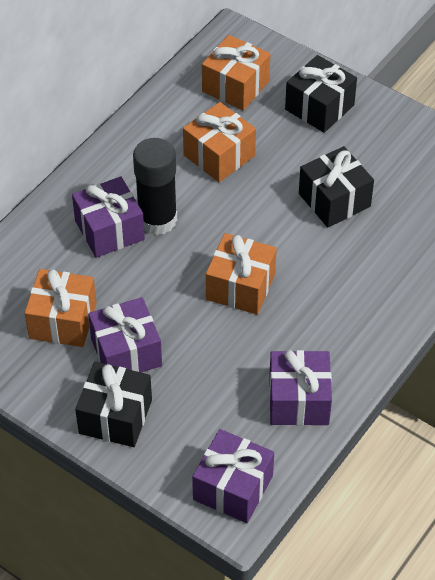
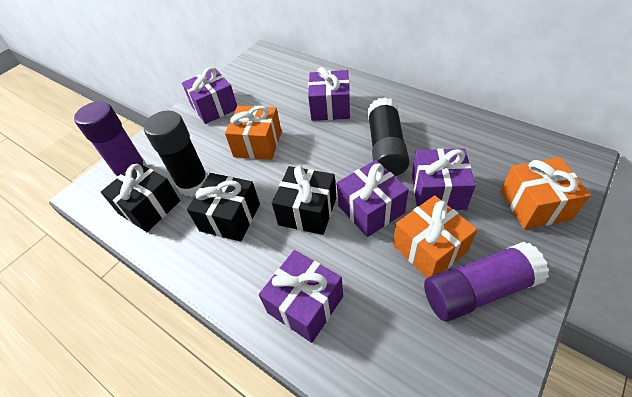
black glue stick: [133,138,177,235] = 1 -> [144,110,208,197] [367,97,410,176] = 2
orange gift: [25,269,97,347] [183,102,256,182] [202,35,270,111] [206,233,277,315] = 4 -> [225,106,282,160] [393,195,477,278] [501,157,591,229] = 3
purple gift: [72,177,145,258] [88,297,162,372] [192,429,274,523] [269,350,332,426] = 4 -> [182,67,237,124] [259,250,343,343] [308,67,350,121] [337,160,409,237] [412,148,476,210] = 5
purple glue stick: none = 0 -> [74,101,147,178] [424,242,549,322] = 2

